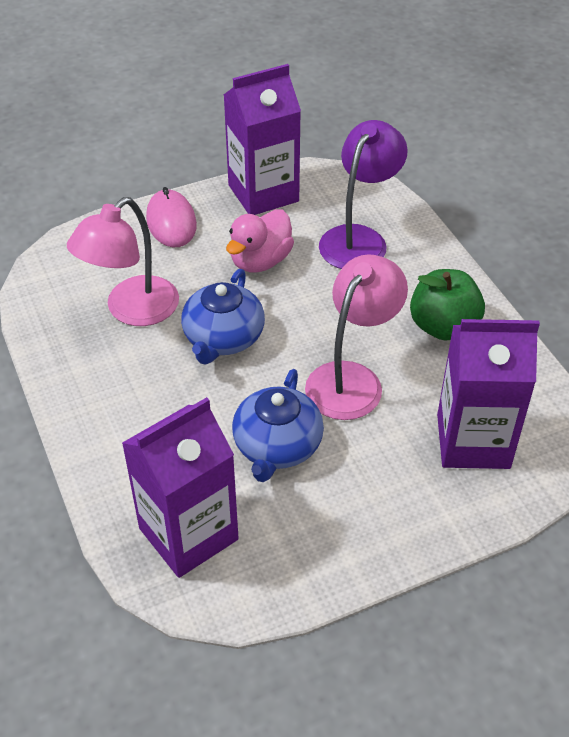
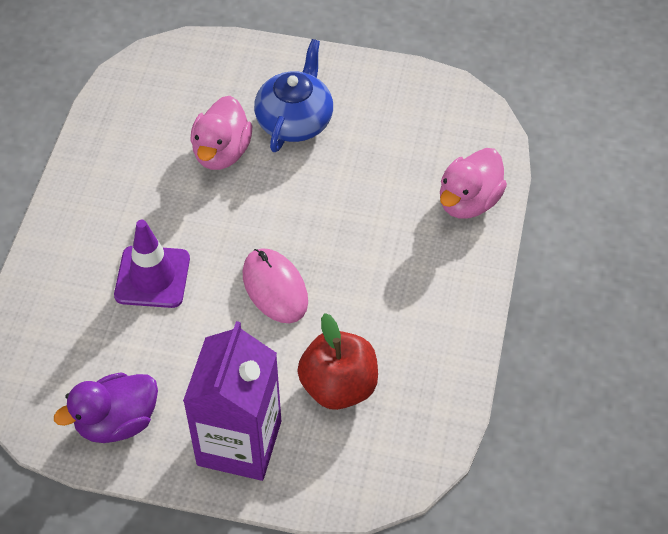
blue teapot: [181,269,265,364] [232,369,324,482] = 2 -> [254,39,333,152] = 1
green apple: [410,269,485,341] = 1 -> none = 0
pink duck: [226,209,294,272] = 1 -> [190,96,252,170] [440,148,507,219] = 2
pink lamp: [67,197,179,326] [305,254,408,420] = 2 -> none = 0
purple carton: [122,397,239,578] [224,64,301,215] [437,319,540,469] = 3 -> [183,321,281,481] = 1
purple duck: none = 0 -> [54,372,158,443] = 1
purple lamp: [319,120,408,269] = 1 -> none = 0
purple traffic cone: none = 0 -> [114,220,190,308] = 1
red apple: none = 0 -> [297,313,378,410] = 1

